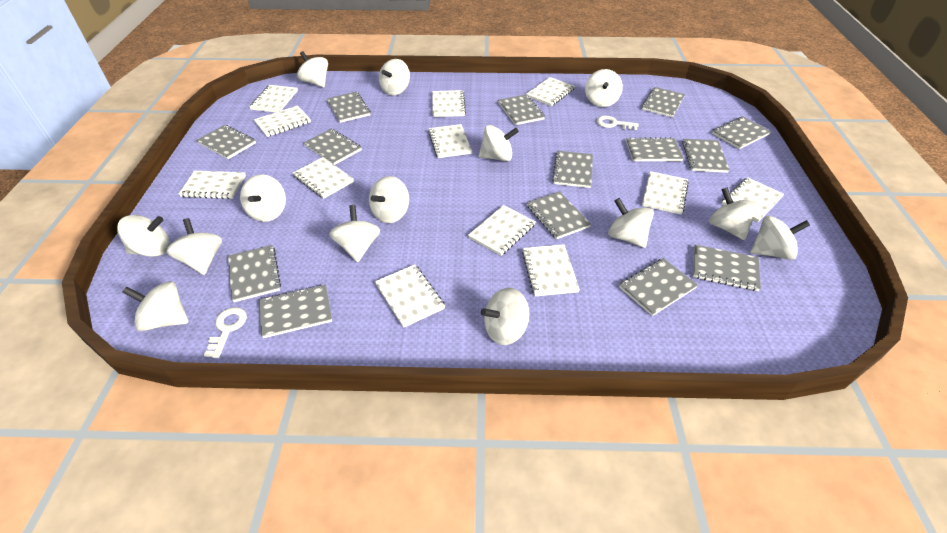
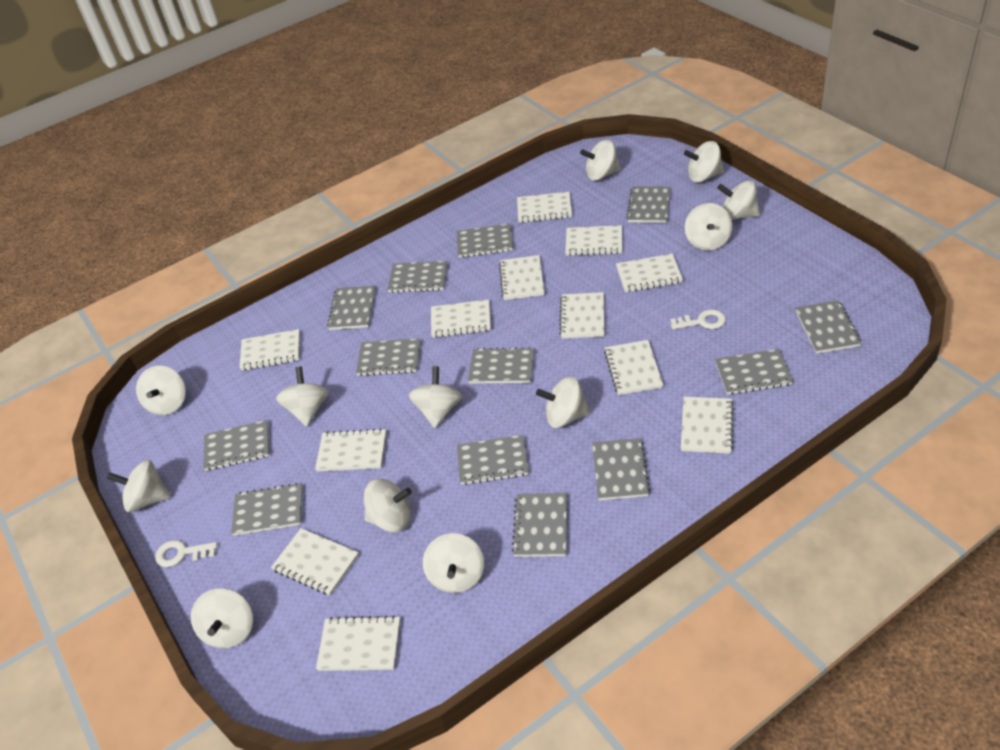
grey notebook: [196,125,256,159] [228,245,281,302] [259,284,332,338] [304,129,362,165] [327,92,371,123] [498,94,545,125] [527,191,591,239] [552,151,593,188] [619,258,698,316] [626,137,684,161] [642,87,685,118] [682,139,729,173] [693,245,761,291] [712,116,771,149] = 14 -> [204,420,269,471] [231,483,303,536] [327,286,375,330] [356,338,420,376] [387,261,447,293] [457,224,513,258] [457,435,528,485] [468,347,534,383] [512,493,567,557] [592,438,650,500] [626,186,670,223] [715,349,793,395] [795,300,862,354] = 13
white spinning top: [117,215,170,257] [122,281,188,331] [166,218,222,275] [240,174,286,222] [297,51,328,87] [329,205,380,262] [369,176,409,223] [379,59,410,95] [479,125,519,161] [481,288,529,345] [585,69,623,107] [608,198,654,248] [709,187,760,240] [750,216,810,260] = 14 -> [107,460,171,512] [136,366,186,415] [191,588,253,648] [276,367,329,426] [364,479,412,532] [409,366,462,428] [423,533,485,593] [536,376,590,428] [580,140,621,181] [684,141,724,182] [685,203,732,251] [717,180,760,220] = 12

